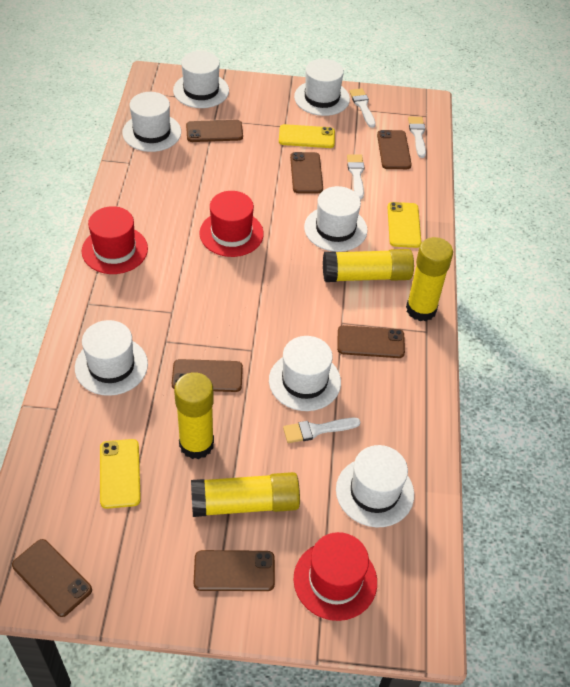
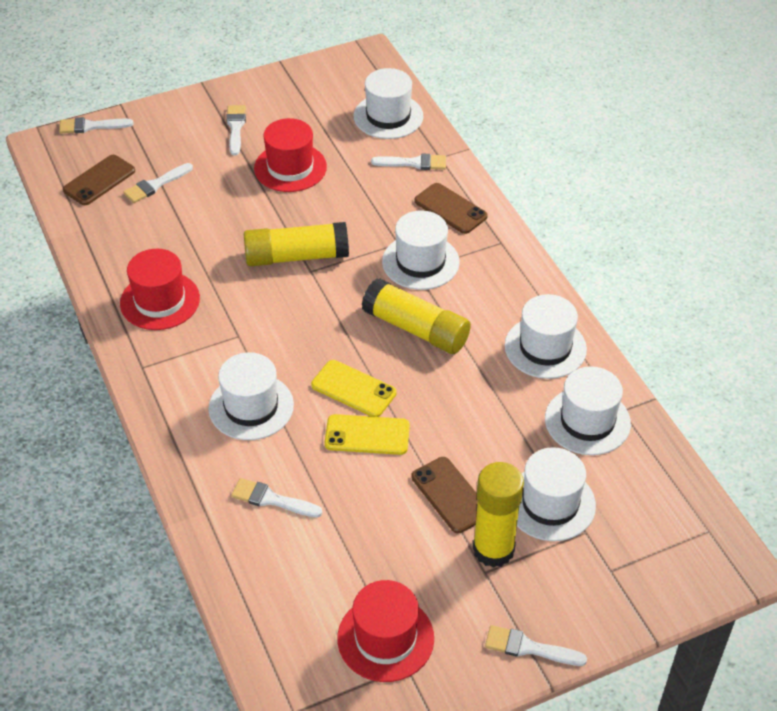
brown phone: [12,539,92,617] [172,359,243,392] [186,120,243,142] [194,550,275,591] [290,152,323,193] [337,325,405,358] [377,130,412,169] = 7 -> [63,155,135,205] [411,457,478,533] [414,183,488,234] = 3
white brush: [283,418,360,443] [347,155,364,199] [349,88,376,128] [408,117,426,158] = 4 -> [59,117,133,133] [124,163,193,203] [226,105,246,155] [231,478,322,517] [371,154,446,170] [485,625,587,666] = 6
white hat: [75,320,148,396] [122,92,181,152] [173,51,229,108] [269,336,341,411] [294,59,350,116] [304,186,367,252] [336,445,414,527] = 7 -> [209,352,294,440] [354,68,423,139] [382,211,460,290] [505,294,587,379] [517,447,596,541] [545,366,631,455] = 6
yellow glue stick: [174,372,214,459] [191,472,300,517] [323,249,414,282] [406,237,453,321] = 4 -> [244,222,349,266] [362,278,471,354] [473,462,524,568] = 3
yellow phone: [100,439,141,509] [279,124,335,148] [388,202,422,248] = 3 -> [311,360,397,417] [325,414,410,455] = 2

